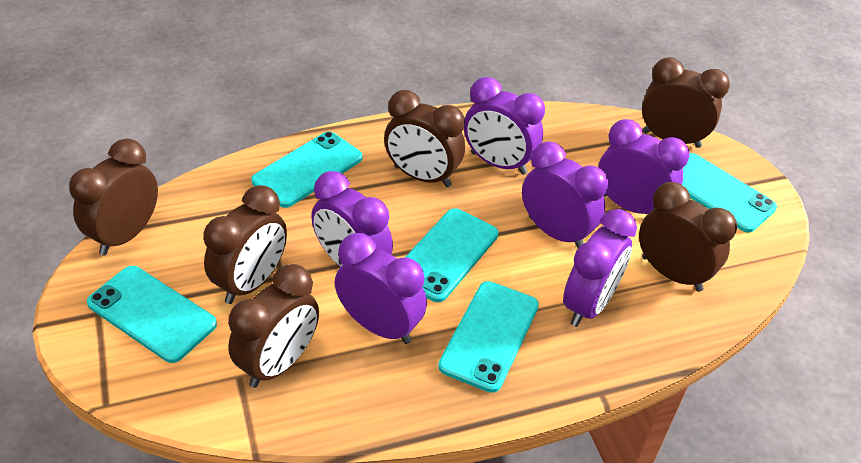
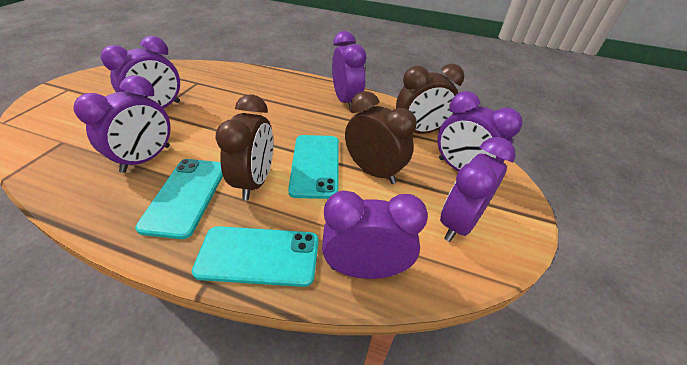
brown clock: [69,139,158,256] [203,185,287,304] [228,264,319,388] [384,90,465,187] [639,182,737,292] [642,57,730,148] = 6 -> [215,94,273,200] [345,91,417,184] [396,64,464,134] = 3
turquoise phone: [87,266,217,363] [251,131,363,208] [405,208,499,302] [438,281,539,393] [682,153,777,233] = 5 -> [135,159,223,239] [192,226,319,287] [288,135,339,199] = 3

